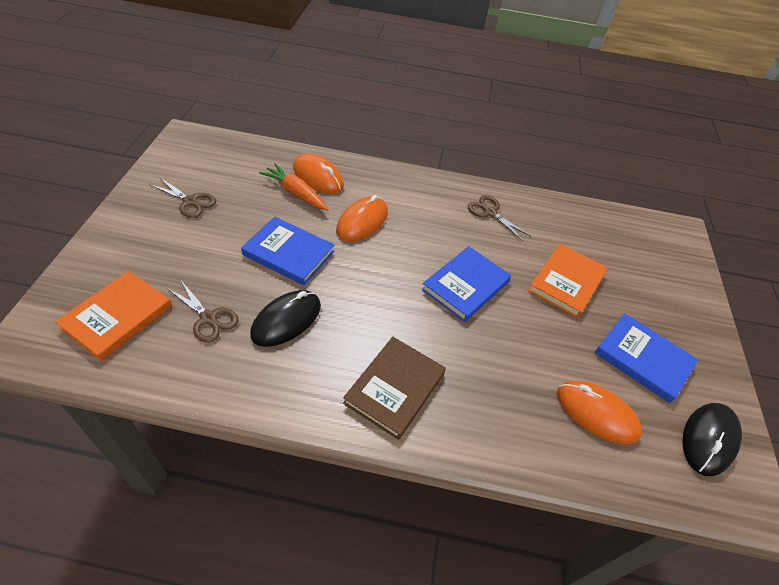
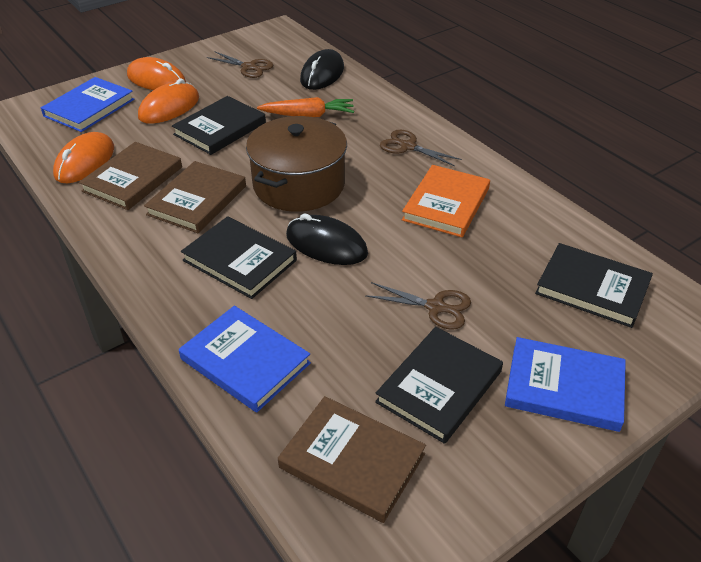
black book: none = 0 -> [172,96,266,155] [181,216,297,299] [375,327,503,444] [535,243,653,328] = 4
brown book: [343,337,446,440] = 1 -> [79,142,182,210] [144,161,246,233] [278,396,426,523] = 3
brown pot: none = 0 -> [246,116,347,212] = 1
orange book: [55,271,172,361] [528,244,608,318] = 2 -> [402,165,490,237] = 1

